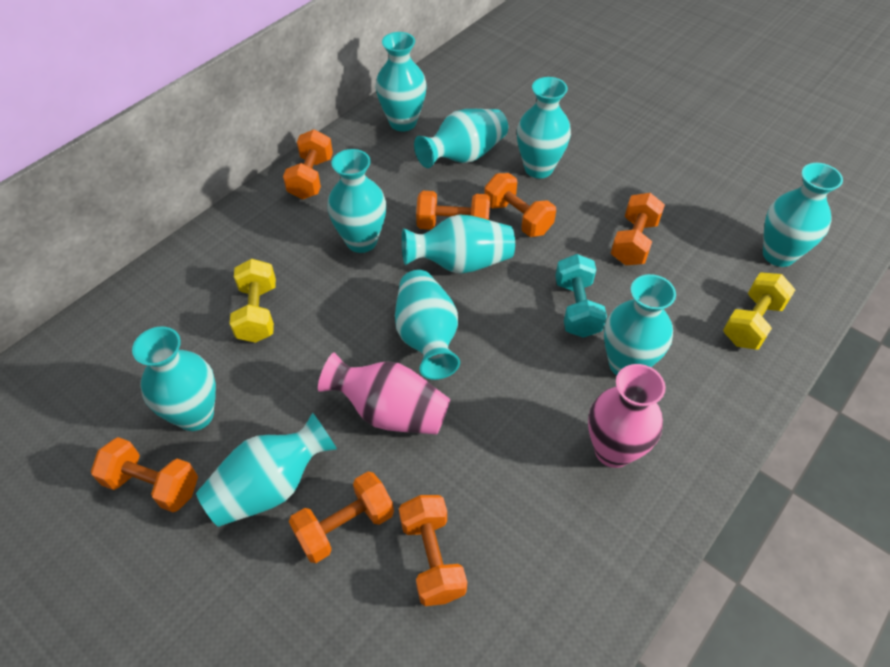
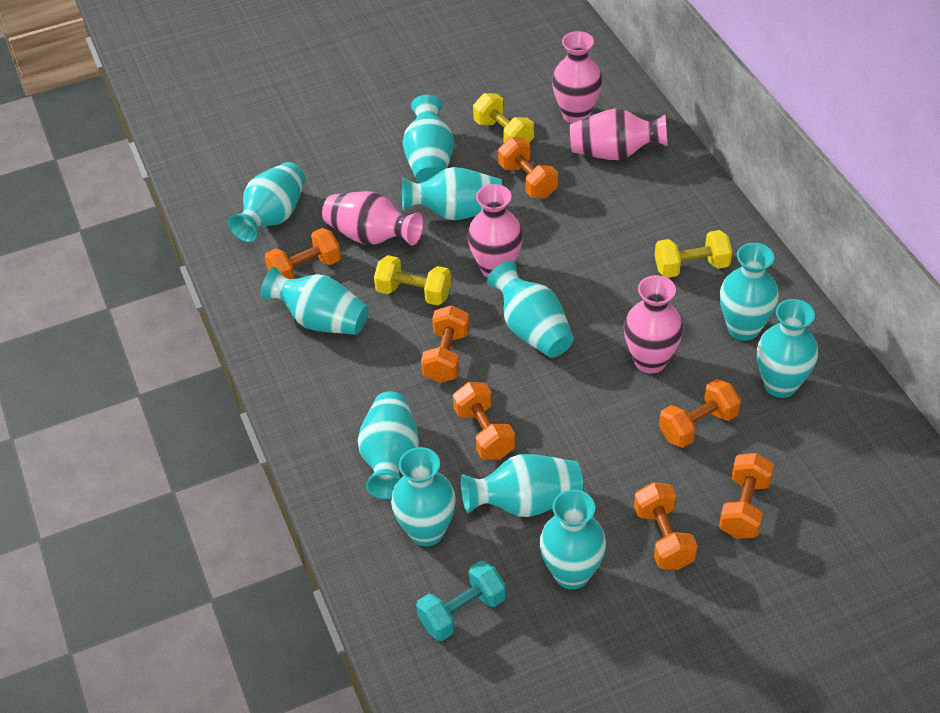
pink vase: [318,352,450,435] [588,364,666,468] = 2 -> [322,191,424,246] [467,184,523,278] [552,31,603,123] [570,108,667,160] [624,275,683,374] = 5
turquoise vase: [132,327,216,431] [196,413,337,527] [327,149,386,253] [376,32,427,131] [395,270,460,380] [402,214,515,274] [414,109,508,168] [517,77,571,178] [604,274,676,376] [763,163,843,267] = 10 -> [228,162,305,242] [260,267,369,335] [358,391,419,499] [391,447,456,546] [402,167,502,220] [403,95,454,183] [461,454,583,517] [487,261,574,358] [539,490,606,590] [720,243,779,341] [757,299,818,398] = 11
yellow dumbbell: [230,259,276,343] [723,273,795,349] = 2 -> [374,255,451,306] [473,93,534,143] [655,230,732,278] = 3

